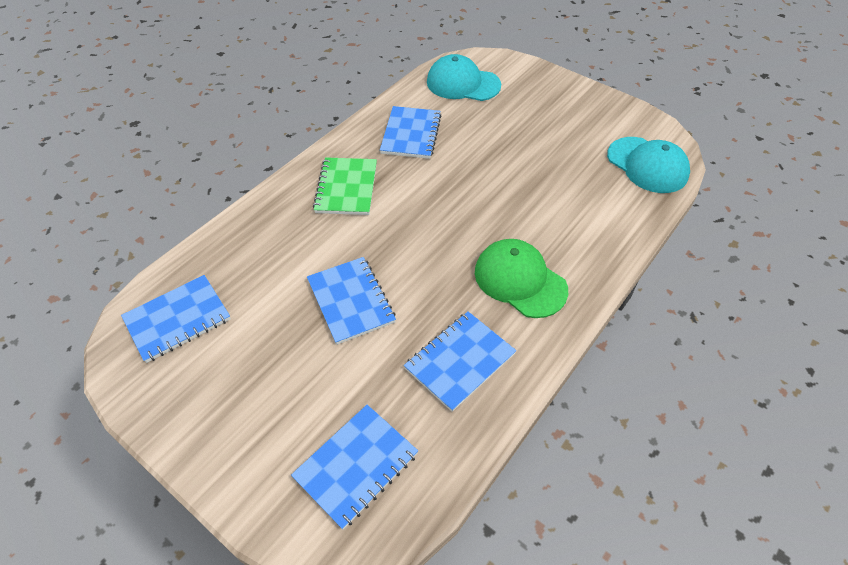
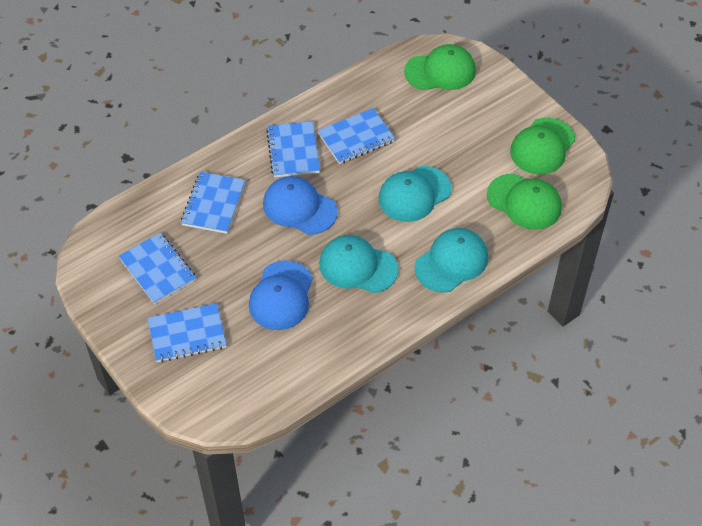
blue cap: none = 0 -> [249,260,313,330] [263,176,338,235] = 2
green cap: [475,239,568,318] = 1 -> [404,44,476,90] [487,174,562,230] [510,117,575,174] = 3
green notebook: [313,157,377,215] = 1 -> none = 0
turquoise cap: [427,54,501,101] [607,137,690,193] = 2 -> [319,235,399,293] [379,166,451,222] [414,228,488,293] = 3

